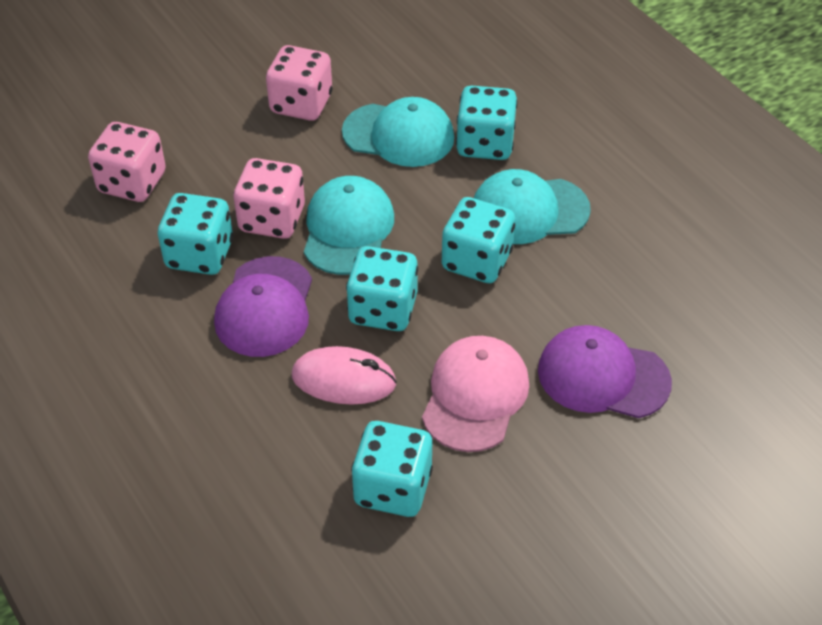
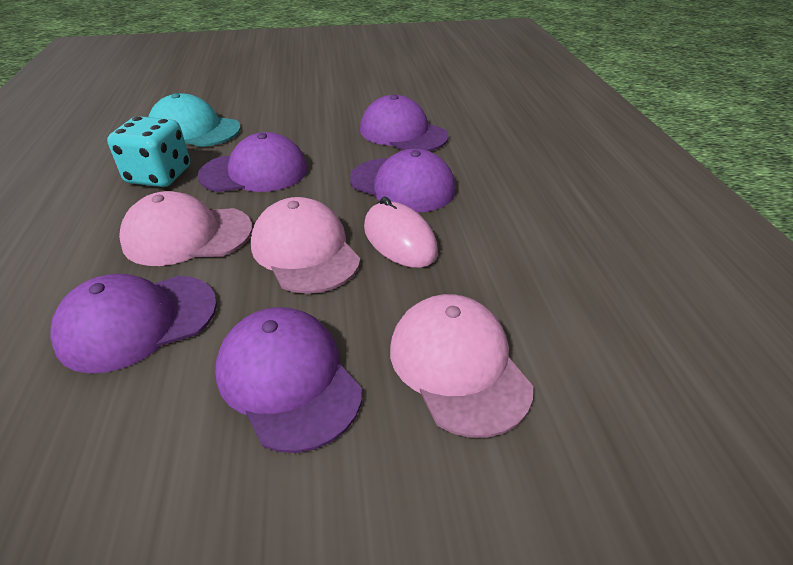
pink cap: [422,336,529,452] = 1 -> [119,191,252,266] [251,197,360,294] [390,294,533,438] = 3
pink dice: [88,122,166,202] [233,158,305,239] [266,45,332,121] = 3 -> none = 0
purple cap: [214,256,312,357] [538,325,672,418] = 2 -> [50,274,217,373] [198,132,308,192] [215,307,362,453] [350,149,456,212] [360,94,448,151] = 5
turquoise cap: [304,176,394,275] [342,97,454,167] [474,169,591,244] = 3 -> [149,93,241,147] = 1
turquoise dice: [158,193,233,275] [346,246,418,331] [351,421,433,517] [442,197,515,283] [456,86,518,160] = 5 -> [107,116,190,187] = 1

